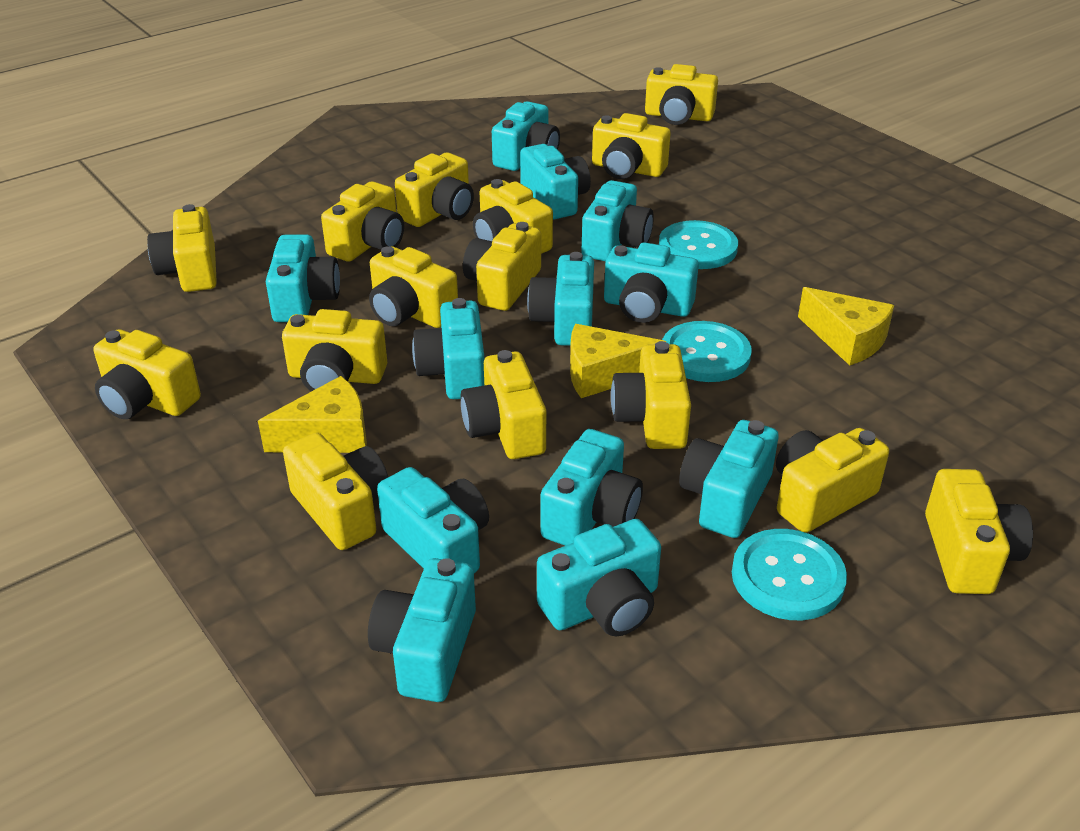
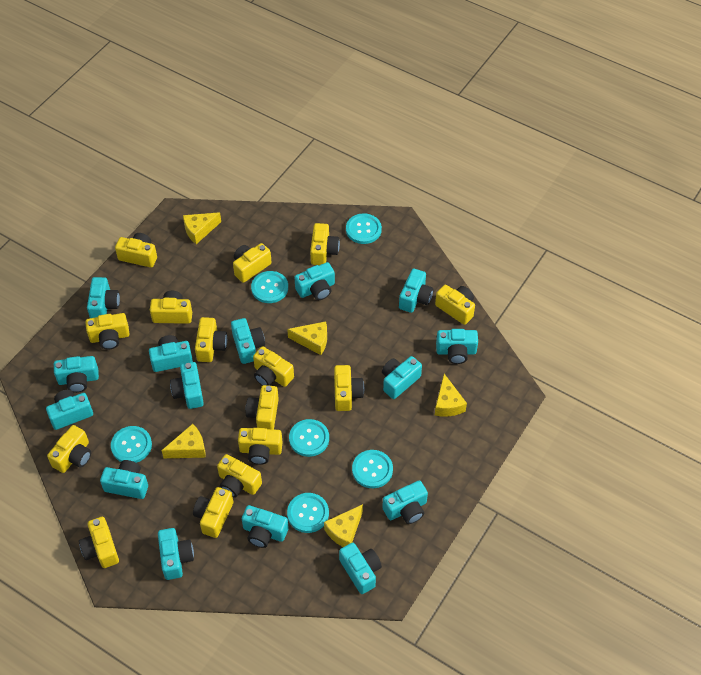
turquoise button: [659,220,738,269] [662,321,752,382] [732,529,847,620] = 3 -> [111,426,152,463] [251,271,288,303] [287,493,329,533] [289,419,329,457] [346,213,382,244] [352,450,393,488] = 6
turquoise camera: [266,234,340,322] [368,558,476,702] [377,467,489,573] [412,298,484,399] [492,101,560,171] [520,144,591,219] [527,252,594,346] [537,519,661,636] [540,429,643,546] [581,180,654,261] [604,242,699,323] [679,420,779,538] = 12 -> [46,390,93,430] [54,356,99,393] [87,277,120,318] [100,460,148,499] [149,335,193,372] [158,528,194,580] [170,362,204,409] [231,318,265,364] [242,505,289,548] [294,262,335,300] [339,543,382,594] [382,356,422,399] [382,480,428,524] [399,269,434,313] [436,329,478,364] = 15
yellow cheese: [258,376,367,453] [570,324,666,398] [798,287,894,366] = 3 -> [161,424,206,458] [183,212,221,244] [287,321,327,355] [324,504,363,547] [435,374,467,417] = 5

